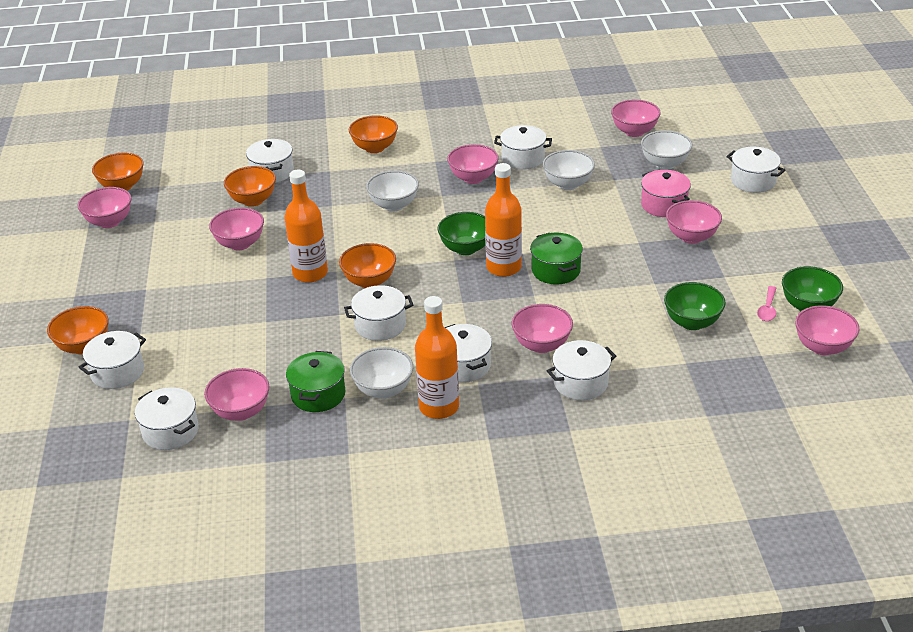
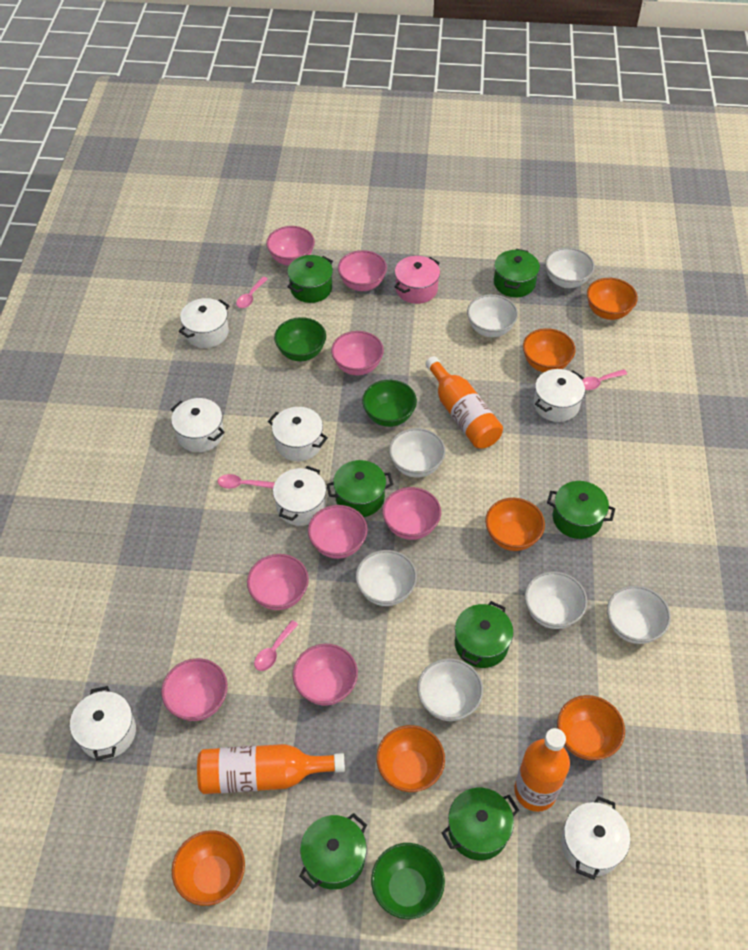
green pot: [286,351,345,412] [530,233,583,285] = 2 -> [287,255,333,303] [299,813,367,890] [326,460,393,517] [442,788,519,860] [455,601,513,668] [494,249,540,297] [547,481,615,539] = 7
orange bowl: [47,306,109,354] [92,152,144,190] [224,166,276,207] [339,243,396,288] [349,115,398,153] = 5 -> [172,830,245,906] [376,725,445,792] [485,498,545,551] [523,328,575,372] [557,695,625,760] [587,278,638,320] = 6
pink spoon: [757,286,776,321] = 1 -> [218,474,275,489] [236,277,268,308] [254,620,299,671] [582,369,627,390] = 4
white bowl: [350,347,413,399] [366,170,419,212] [543,150,595,190] [641,130,692,170] = 4 -> [356,550,417,606] [389,428,445,478] [417,658,483,721] [467,294,518,337] [525,571,587,629] [545,247,595,288] [607,585,671,644] = 7
white pot: [78,331,146,389] [135,387,199,450] [246,139,294,183] [344,285,413,341] [444,324,492,382] [494,125,552,169] [547,340,616,400] [726,147,785,193] = 8 -> [70,686,136,760] [171,398,225,452] [179,298,230,348] [268,407,328,461] [273,466,326,526] [534,369,585,422] [561,796,630,880] = 7

